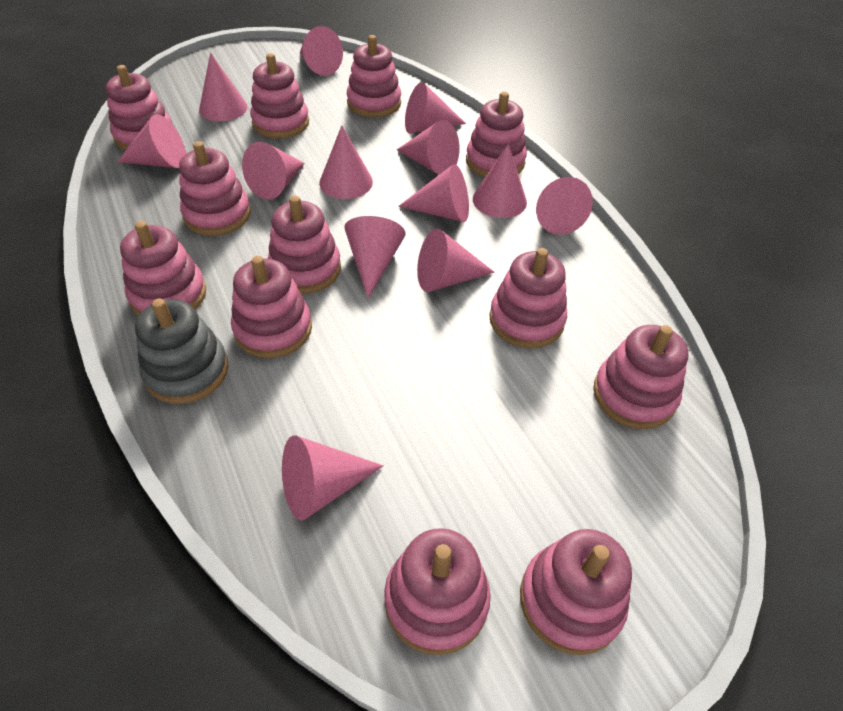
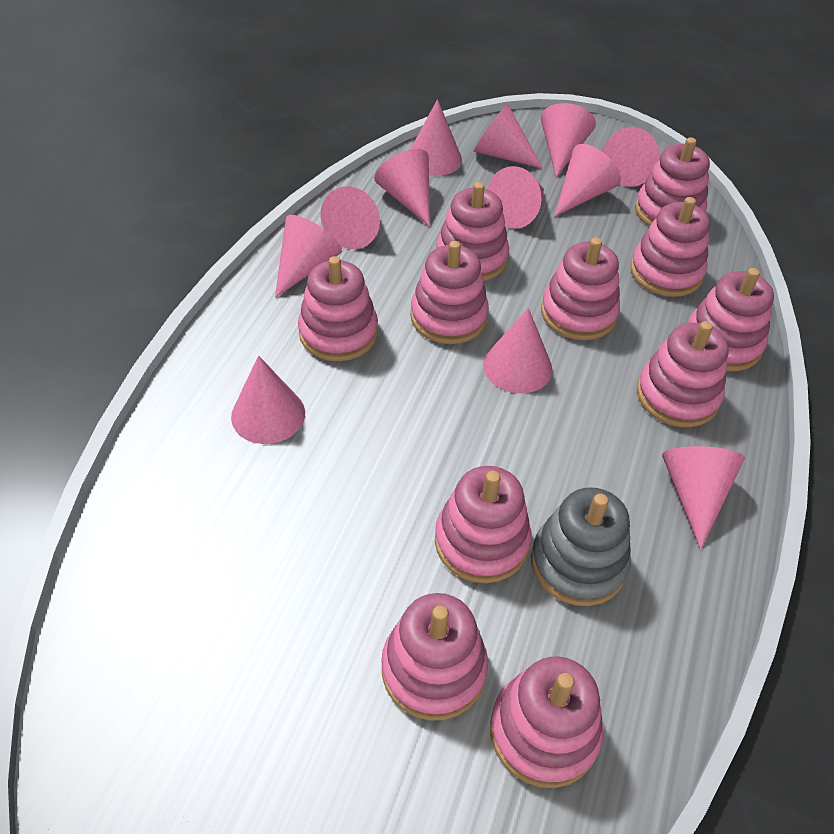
pink cone: [117,114,186,168] [199,53,248,121] [242,142,305,200] [282,435,384,521] [300,26,343,76] [319,125,373,199] [344,216,406,298] [397,120,459,175] [398,164,469,222] [405,82,466,134] [417,229,495,292] [473,144,527,218] [536,177,593,235] = 13 -> [231,356,305,444] [275,215,342,298] [320,186,380,249] [374,149,430,227] [410,99,462,176] [474,104,543,169] [483,308,552,393] [487,166,544,229] [541,103,596,178] [554,144,621,216] [603,127,660,187] [662,446,745,550] = 12
pink stacking toy: [106,65,172,150] [120,221,206,315] [179,141,251,236] [231,256,312,358] [250,53,309,138] [268,196,341,294] [347,35,401,117] [384,528,491,655] [466,92,527,177] [489,248,567,348] [520,529,632,655] [593,325,688,429] = 12 -> [298,256,378,361] [381,593,488,721] [410,241,489,344] [435,466,532,583] [436,182,509,281] [490,656,603,788] [541,238,620,340] [630,197,710,297] [635,137,710,226] [637,321,729,427] [688,268,774,371] = 11

